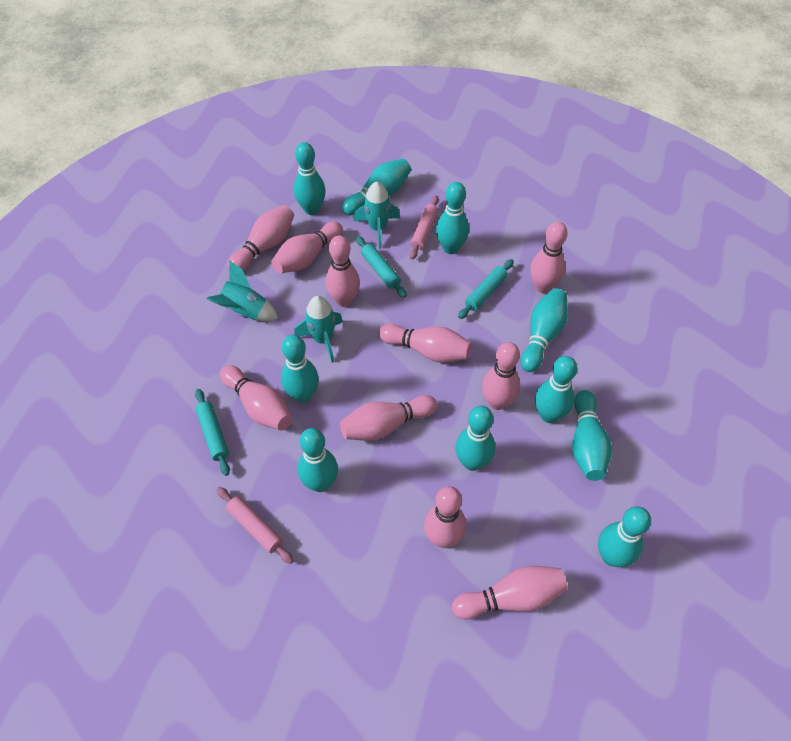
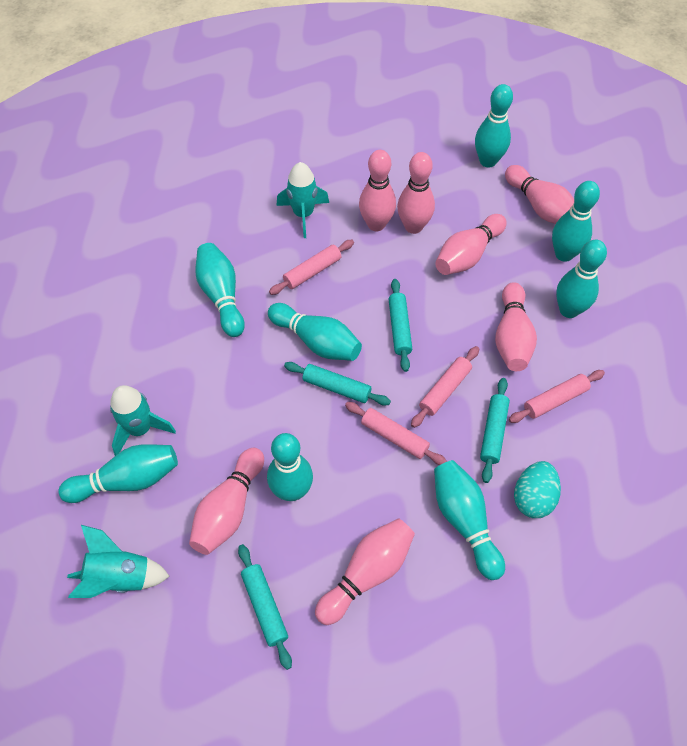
pink bowling pin: [220,365,292,431] [228,205,294,271] [271,221,343,273] [325,236,360,307] [340,395,437,441] [379,324,471,363] [424,486,466,548] [452,566,568,620] [482,342,520,410] [530,222,568,293] = 10 -> [189,448,264,555] [315,518,415,625] [359,150,396,231] [397,152,435,234] [435,214,507,275] [495,282,537,371] [505,165,574,224] = 7
pink rolling pin: [217,487,294,564] [410,195,439,260] = 2 -> [269,240,354,295] [345,402,447,465] [411,346,479,428] [509,370,605,423] = 4
turquoise bowling pin: [281,335,319,403] [294,142,326,215] [297,428,338,492] [342,159,411,215] [436,182,469,254] [455,406,495,471] [521,288,568,372] [535,356,577,423] [572,390,612,481] [598,506,651,567] = 10 -> [58,444,178,503] [195,243,245,337] [267,433,313,501] [268,303,362,361] [434,460,505,580] [475,84,513,168] [552,181,600,262] [556,239,607,318] = 8
turquoise egg: none = 0 -> [514,461,561,518] = 1
turquoise rolling pin: [195,389,230,476] [356,236,407,298] [458,259,514,319] = 3 -> [238,544,292,670] [284,362,391,406] [389,279,413,372] [480,378,510,483] = 4

